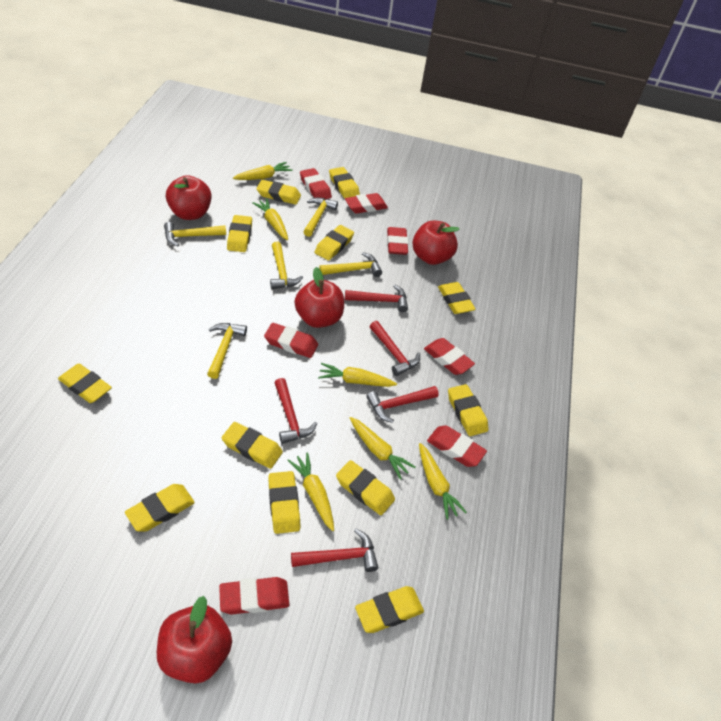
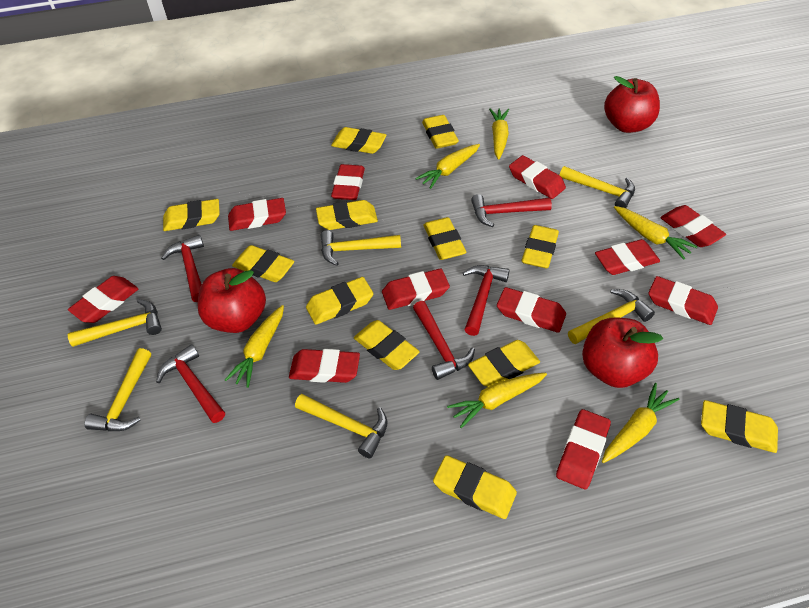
red apple: [157,596,232,684] [166,175,212,220] [295,267,344,328] [413,220,460,265] = 4 -> [198,268,266,333] [582,318,663,388] [604,76,660,133] = 3
red eraser: [219,577,289,615] [264,323,318,358] [300,168,332,199] [345,193,388,214] [387,227,408,255] [424,338,475,375] [427,425,487,467] = 7 -> [68,276,139,323] [228,198,286,231] [289,349,360,383] [331,164,365,200] [382,269,450,310] [497,287,566,333] [509,155,566,199] [556,409,611,489] [595,239,660,275] [648,276,718,325] [660,205,726,247] = 11
yellow hammer: [164,222,226,246] [207,323,247,379] [270,242,303,289] [303,198,338,237] [319,252,382,277] = 5 -> [68,299,162,347] [84,348,151,431] [295,394,388,458] [321,230,401,266] [560,166,635,208] [568,289,655,344] = 6

